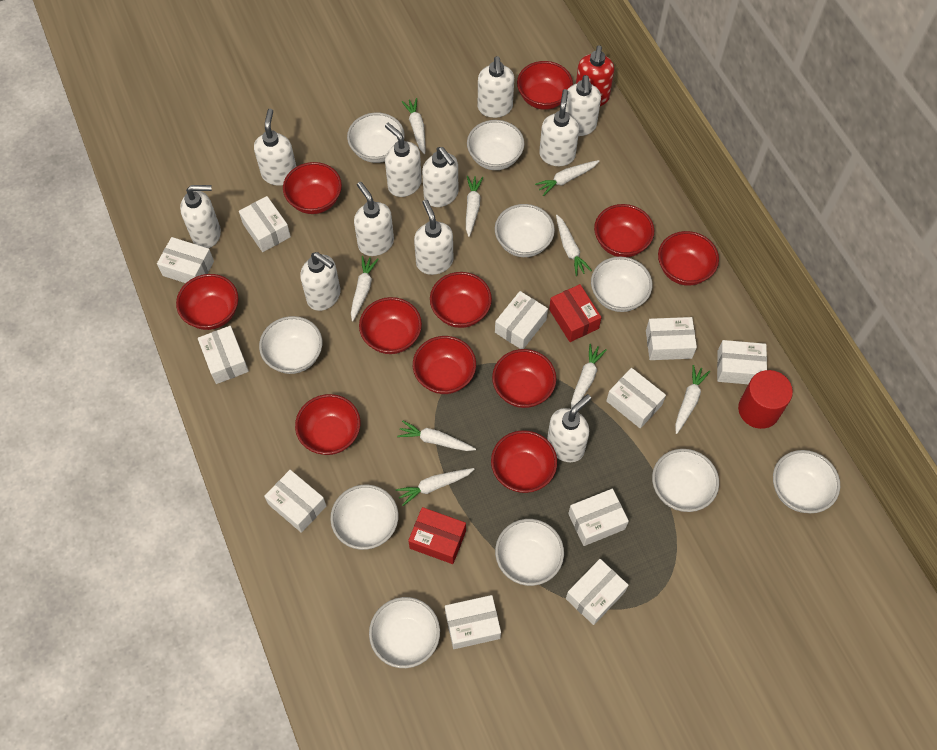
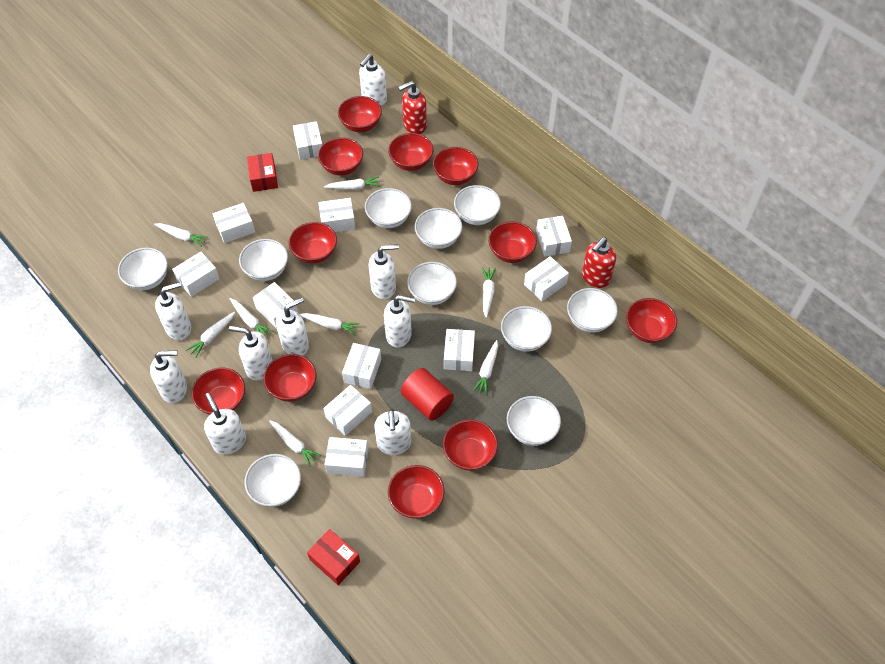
red soap dispenser: [576,45,614,106] = 1 -> [398,81,427,134] [582,237,616,288] = 2
white carrot: [351,256,379,321] [396,468,475,506] [397,421,476,451] [401,98,425,154] [466,176,483,237] [535,160,599,196] [556,215,592,276] [571,344,607,409] [675,365,710,434] = 9 -> [154,223,208,247] [186,312,235,358] [230,298,273,336] [269,420,321,466] [300,313,360,335] [324,176,380,190] [473,340,498,395] [482,267,496,318] = 8
white soap dispenser: [180,185,221,248] [254,109,297,186] [300,252,340,311] [354,182,394,256] [385,123,422,197] [414,200,453,275] [422,147,458,207] [478,56,514,118] [539,89,579,166] [547,394,592,462] [565,75,601,136] = 11 -> [150,350,187,403] [155,282,191,340] [204,393,246,455] [229,326,273,380] [276,297,309,356] [359,54,387,106] [369,244,399,300] [374,409,411,455] [384,295,415,348] = 9

